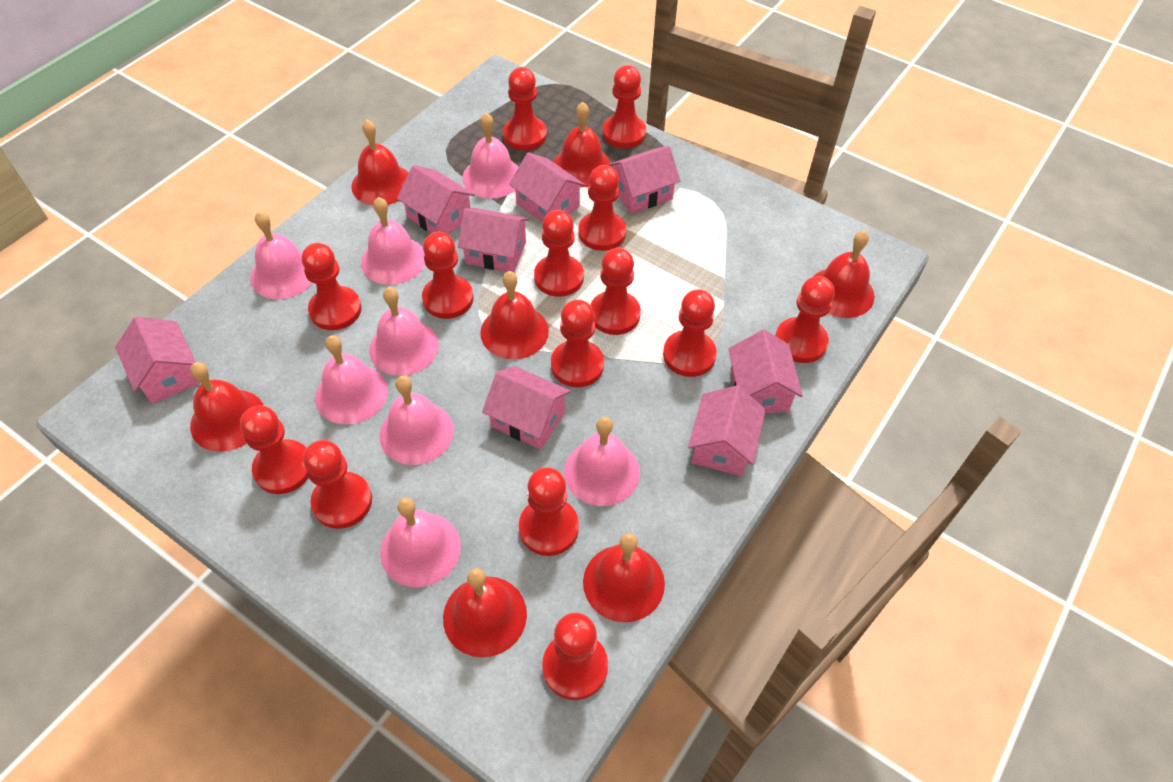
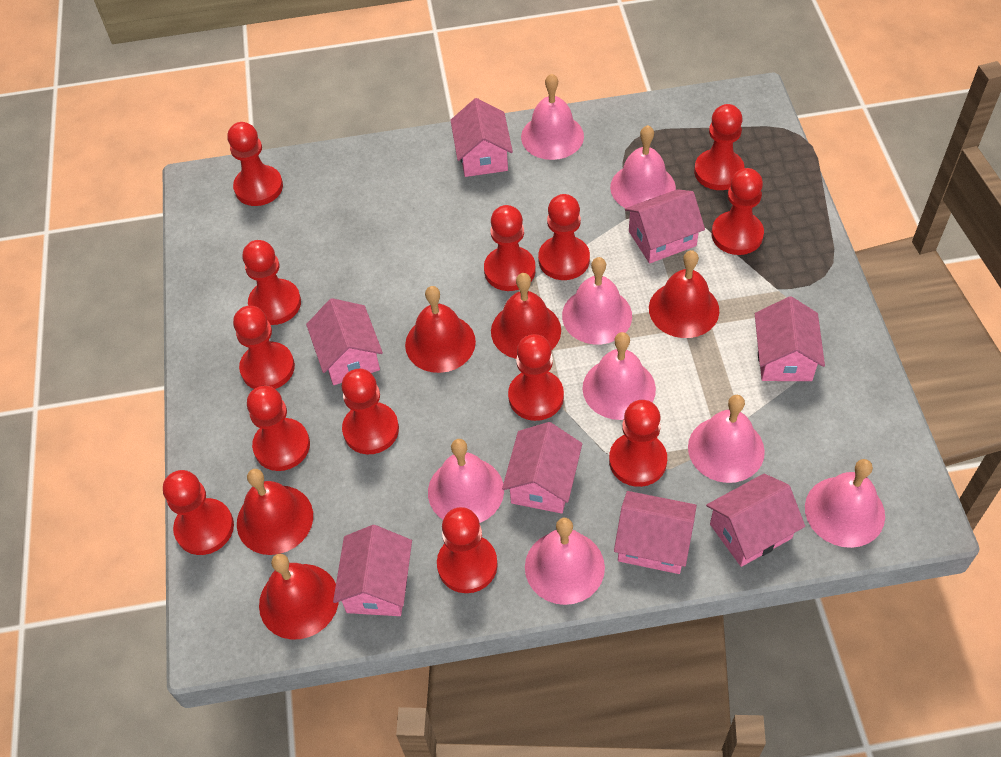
red bell: [190,362,264,452] [351,120,409,205] [443,568,527,657] [480,271,549,359] [553,102,612,187] [583,533,665,622] [813,231,875,318] = 7 -> [237,469,313,555] [259,554,339,640] [405,286,476,373] [491,273,561,359] [649,250,719,338] = 5
red pawn: [240,405,309,494] [302,243,362,330] [303,440,372,529] [422,232,474,319] [503,67,547,150] [519,467,579,556] [534,210,584,297] [542,613,608,700] [551,300,604,387] [578,165,626,251] [590,248,641,335] [603,65,646,148] [663,289,717,377] [775,276,835,363] = 14 -> [163,470,234,555] [227,122,283,206] [233,306,295,389] [242,240,301,325] [247,385,310,471] [341,369,399,454] [437,507,498,593] [484,205,536,291] [508,334,564,421] [538,194,590,280] [609,400,667,487] [694,104,745,190] [712,168,764,255] = 13

